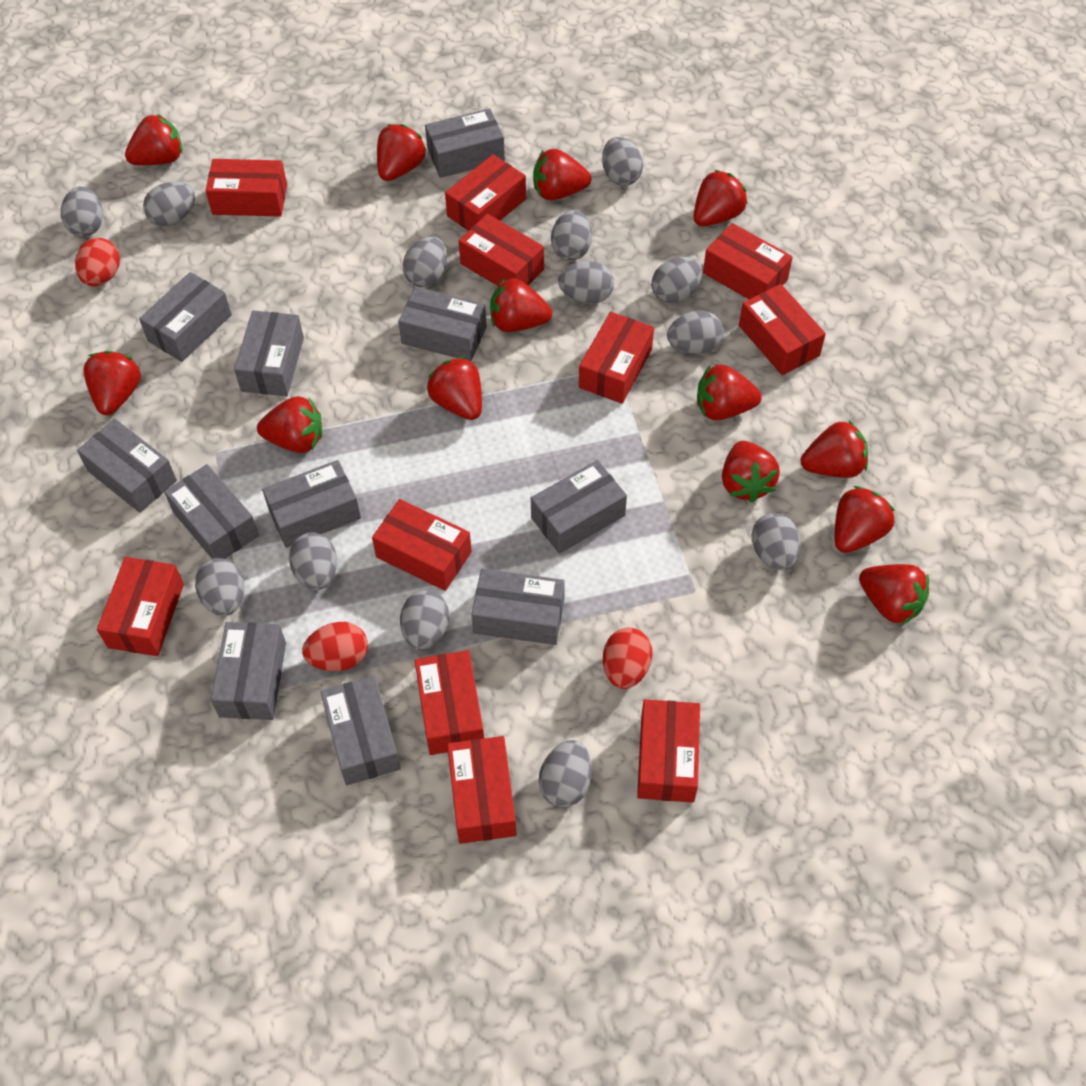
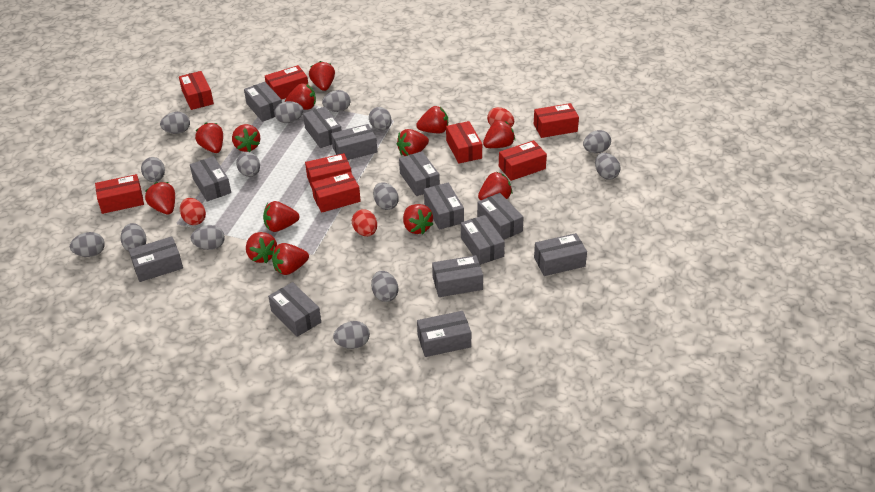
grey box: [77,419,177,513] [139,272,232,362] [164,464,259,559] [211,622,286,720] [234,310,304,396] [262,460,361,548] [321,676,401,785] [398,287,487,362] [425,108,505,178] [471,569,565,645] [531,460,627,554] = 11 -> [129,236,183,282] [190,156,231,202] [244,82,282,122] [268,282,321,337] [303,106,342,148] [331,124,377,160] [399,151,440,196] [417,311,471,357] [424,182,464,230] [432,255,483,297] [461,215,505,265] [477,193,524,240] [534,233,587,276] = 13
grey egg: [61,186,103,237] [143,182,195,226] [195,558,244,616] [289,532,337,590] [400,590,449,650] [403,237,447,287] [539,740,592,807] [551,210,592,261] [558,261,614,304] [602,137,643,186] [651,257,702,304] [667,310,723,354] [752,513,801,570] = 13 -> [70,232,105,257] [121,223,147,251] [141,157,165,182] [160,112,190,134] [191,225,225,250] [236,152,260,177] [274,101,303,123] [322,90,351,112] [333,321,370,349] [369,107,392,131] [371,271,398,302] [373,182,399,210] [583,130,611,153] [595,153,620,180] = 14
red box: [97,557,184,656] [205,159,287,217] [372,499,472,591] [414,650,484,755] [445,154,526,231] [447,736,517,844] [459,214,544,286] [579,312,654,404] [637,699,700,803] [703,223,793,299] [739,284,826,375] = 11 -> [95,174,144,214] [179,71,214,110] [265,65,308,100] [305,153,352,188] [311,172,361,213] [446,121,482,163] [499,140,547,181] [534,103,579,138] = 8

